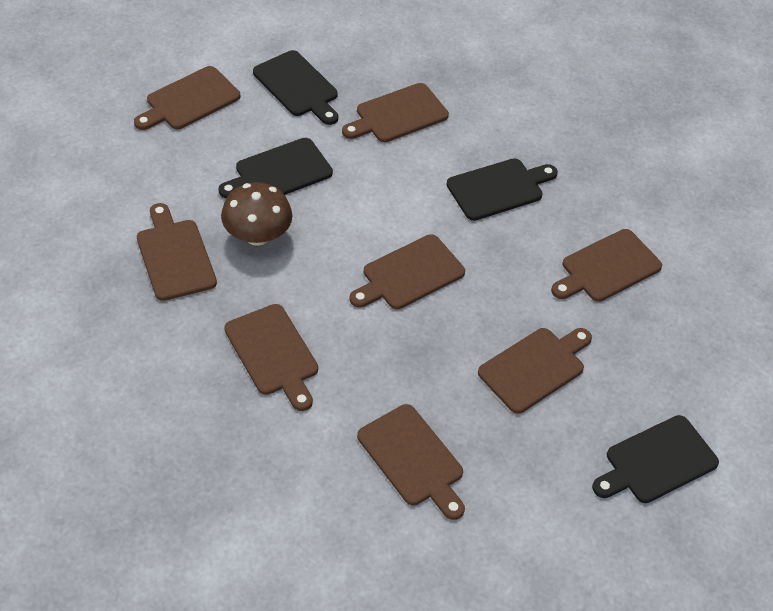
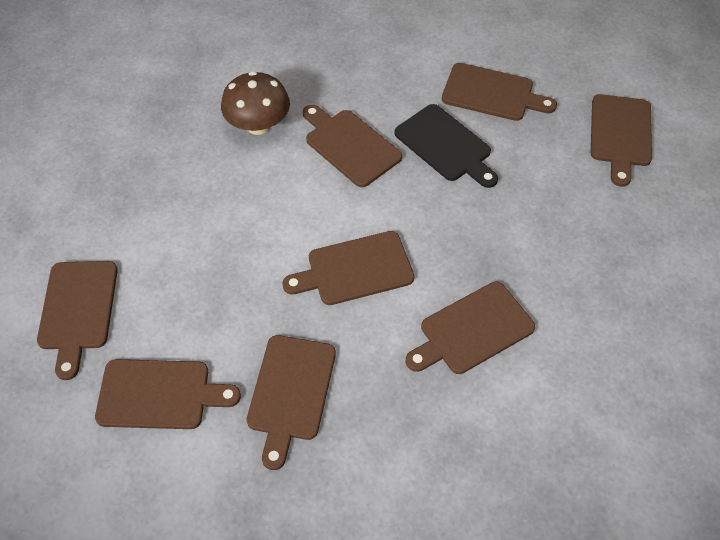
black cutting board: [218,138,333,198] [253,50,338,125] [446,158,558,221] [592,415,719,503] = 4 -> [395,104,498,188] = 1

